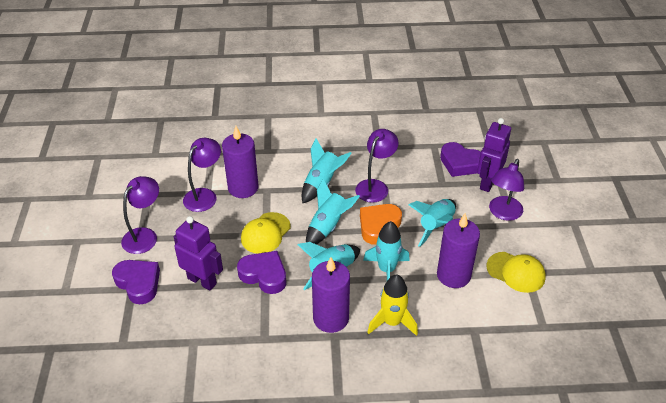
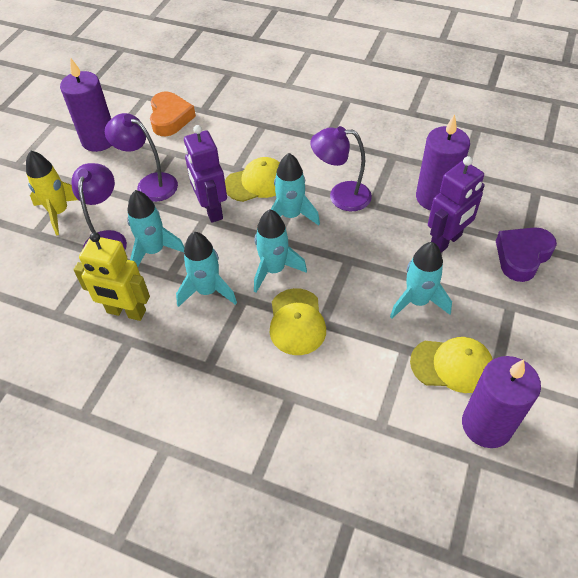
purple heart: [112,260,160,304] [237,251,286,294] [440,142,481,177] = 3 -> [496,227,557,282] = 1
purple lamp: [121,176,159,254] [183,138,221,212] [355,129,399,203] [489,159,524,221] = 4 -> [72,163,127,249] [105,113,178,202] [310,126,372,211] = 3
yellow cap: [241,212,290,254] [487,252,546,293] = 2 -> [225,157,280,202] [270,288,326,355] [410,337,493,393] = 3
yellow robot: none = 0 -> [73,232,150,321] = 1

